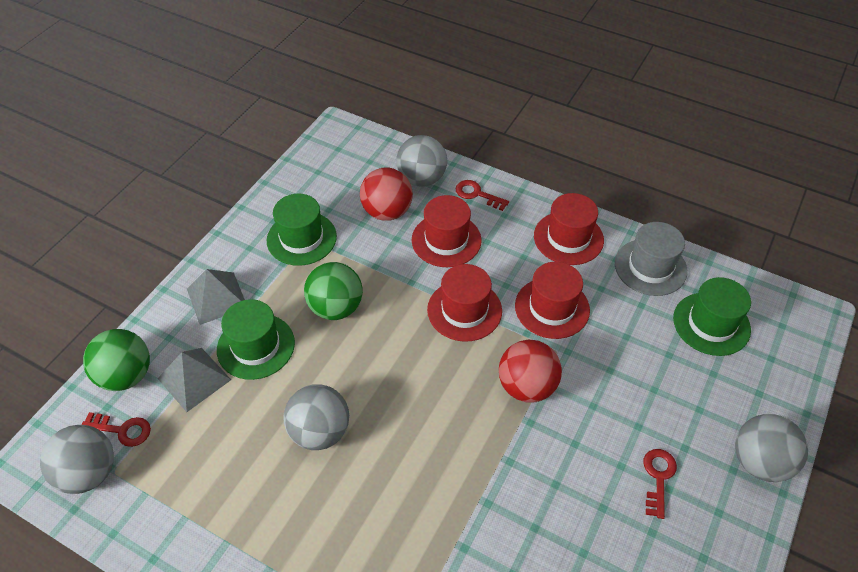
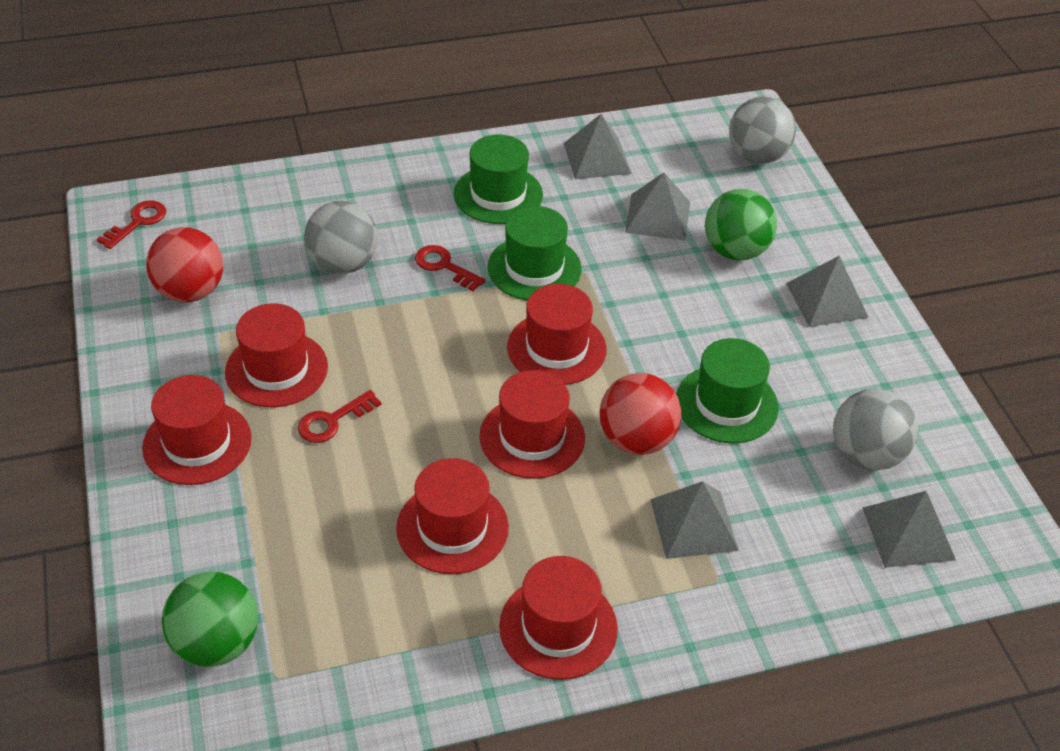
grey ball: [40,425,114,494] [283,384,349,450] [396,135,447,187] [735,414,808,482] = 4 -> [304,201,378,274] [729,97,796,164] [833,388,918,471] = 3
grey hat: [615,222,688,296] = 1 -> none = 0
grey pyramid: [157,348,231,412] [187,269,245,325] = 2 -> [564,114,632,179] [625,172,690,241] [650,481,739,559] [786,256,869,327] [863,491,956,568] = 5
red hat: [412,195,481,267] [427,264,502,342] [515,262,590,339] [534,193,604,265] = 4 -> [142,375,252,485] [225,303,328,408] [396,458,509,574] [479,370,585,479] [499,556,618,680] [507,284,607,385] = 6

